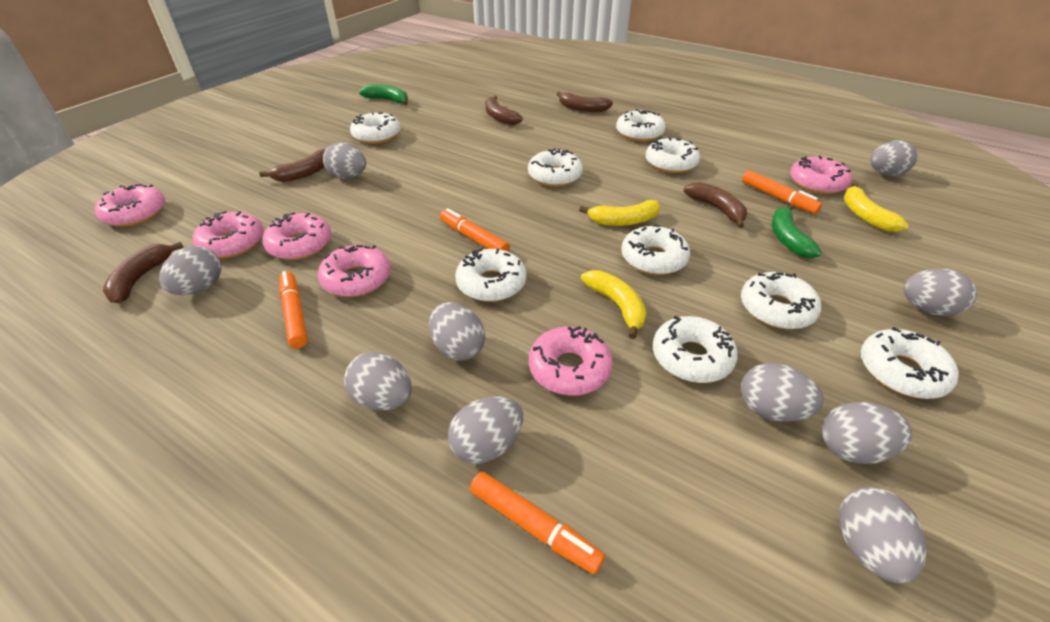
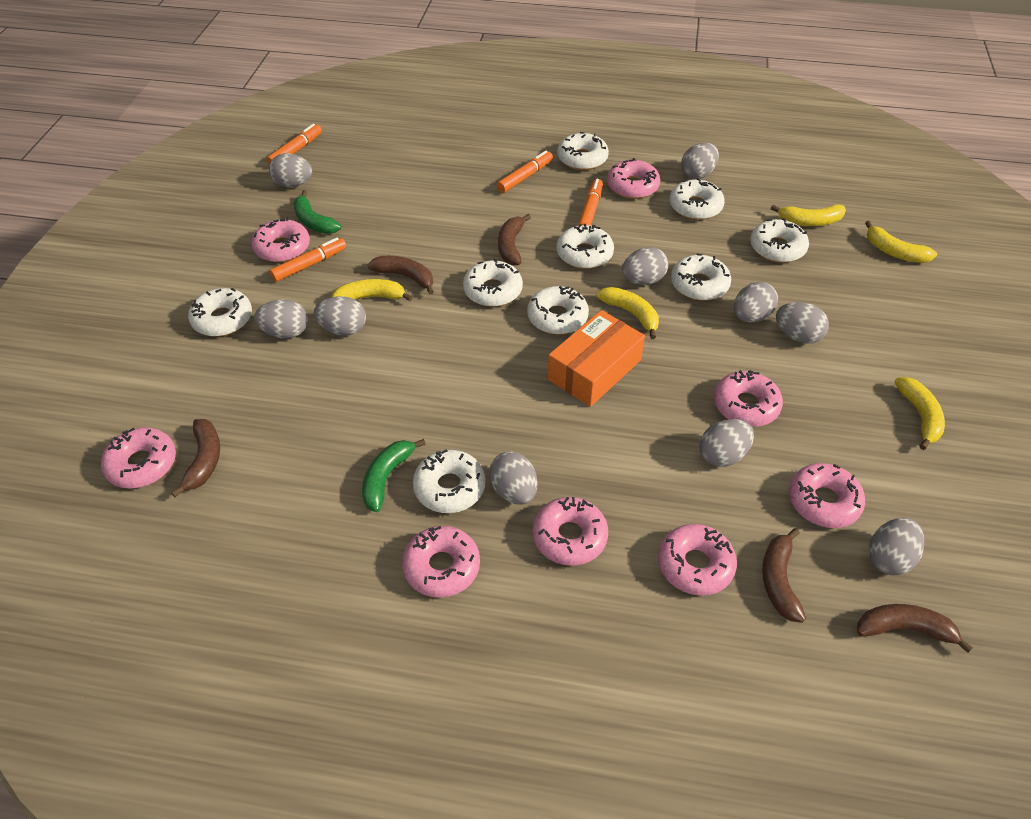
orange box: none = 0 -> [548,310,645,407] = 1
pink donut: [95,184,166,226] [192,211,264,258] [262,212,332,260] [318,245,391,297] [529,326,613,395] [790,156,852,194] = 6 -> [101,427,176,489] [251,217,310,262] [402,526,480,598] [533,497,608,566] [607,158,660,199] [658,524,737,596] [714,370,783,427] [789,463,865,528] = 8
yellow banana: [579,200,660,226] [581,270,646,339] [843,183,909,232] = 3 -> [331,279,413,301] [596,287,659,339] [771,204,846,226] [865,221,937,263] [895,377,945,450] = 5

